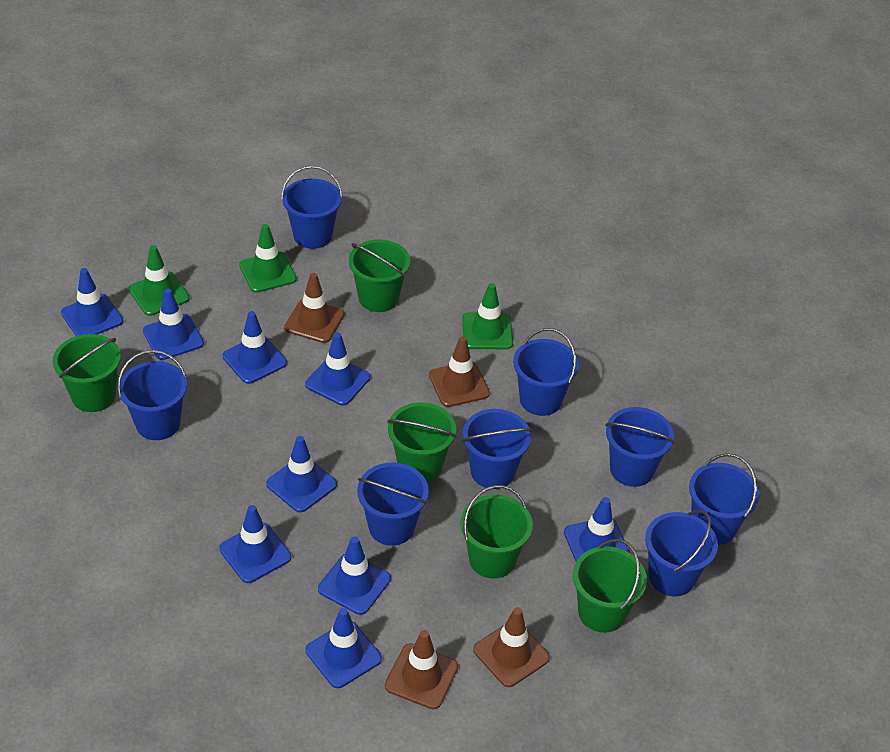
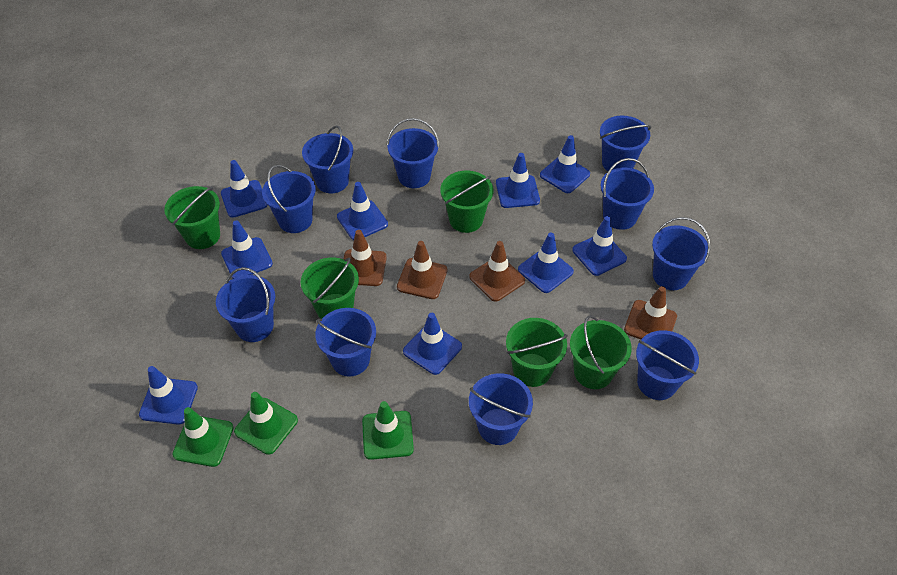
blue bucket: [117,350,187,440] [281,166,343,249] [357,462,429,546] [462,409,532,489] [513,328,579,416] [605,407,675,487] [645,510,718,596] [689,453,760,545] = 8 -> [216,267,275,342] [262,165,316,233] [302,126,353,193] [315,308,376,377] [387,118,439,188] [469,373,533,445] [600,116,651,171] [600,158,654,230] [636,330,699,400] [652,217,711,290] = 10

